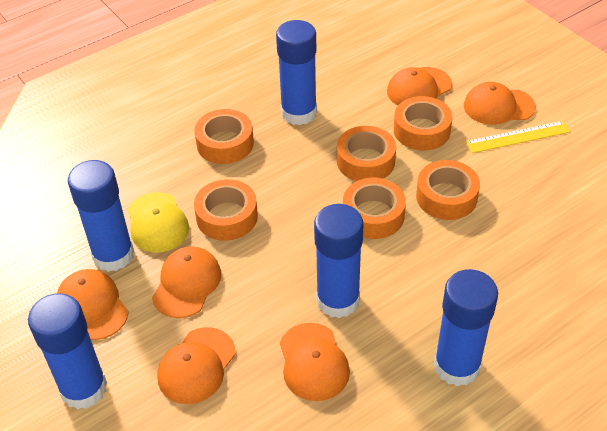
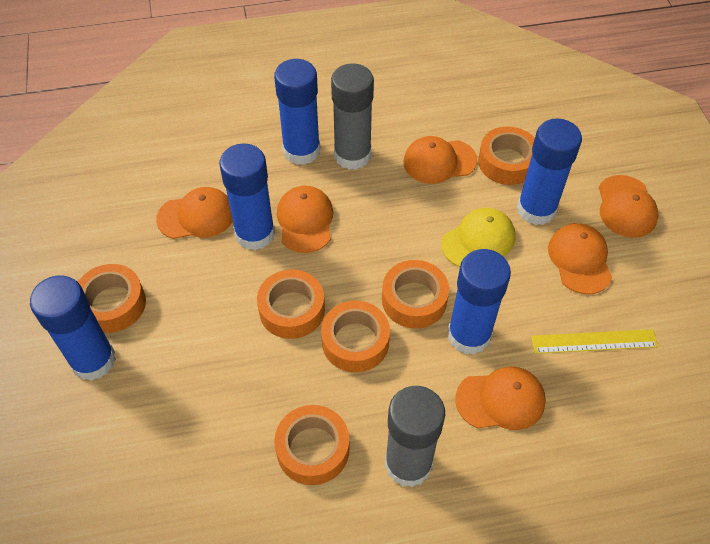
grey glue stick: none = 0 -> [331,64,374,170] [385,386,445,488] = 2

